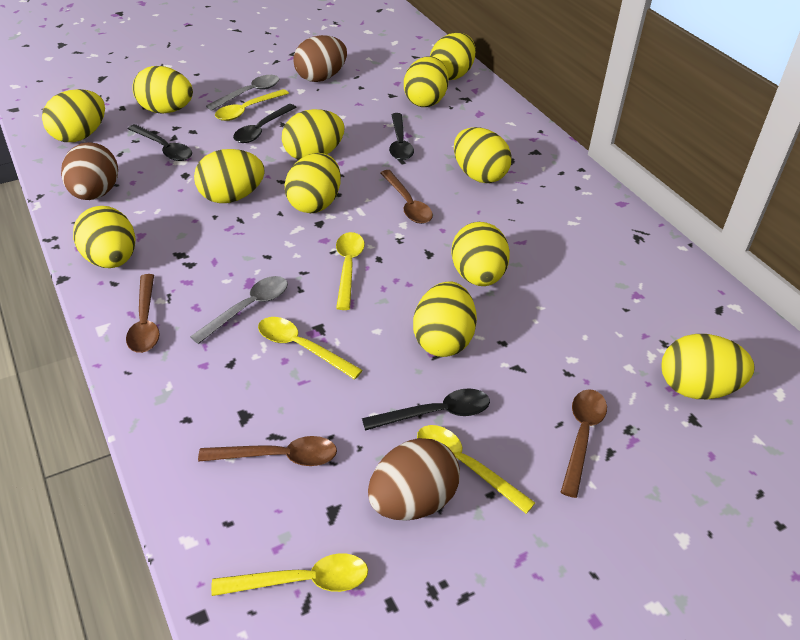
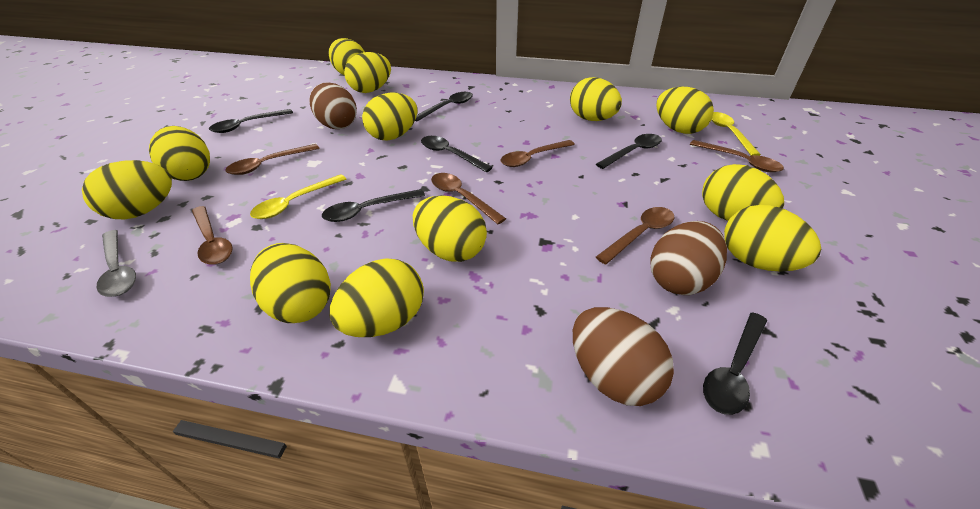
black spoon: [128,124,192,161] [233,104,297,143] [362,388,490,431] [389,113,414,160] = 4 -> [209,109,293,133] [322,189,425,222] [415,92,473,121] [421,136,493,173] [596,134,662,169] [703,312,767,415] = 6
brown spoon: [126,274,160,353] [198,436,337,466] [380,170,433,224] [560,389,607,498] = 4 -> [192,206,233,265] [226,144,319,175] [431,173,506,224] [501,140,575,167] [596,207,674,265] [690,140,784,172] = 6
grey spoon: [190,276,288,344] [206,75,279,111] = 2 -> [96,230,136,297] = 1
yellow spoon: [211,553,368,596] [215,89,289,121] [258,317,363,379] [336,232,365,310] [417,425,535,514] = 5 -> [250,174,346,219] [712,112,761,156] = 2

